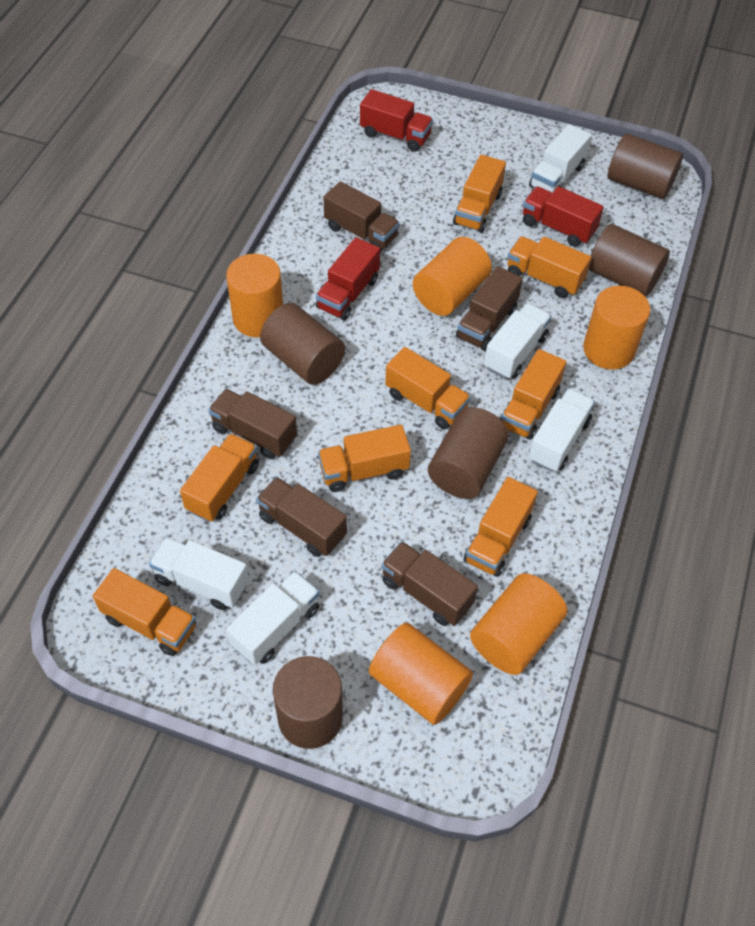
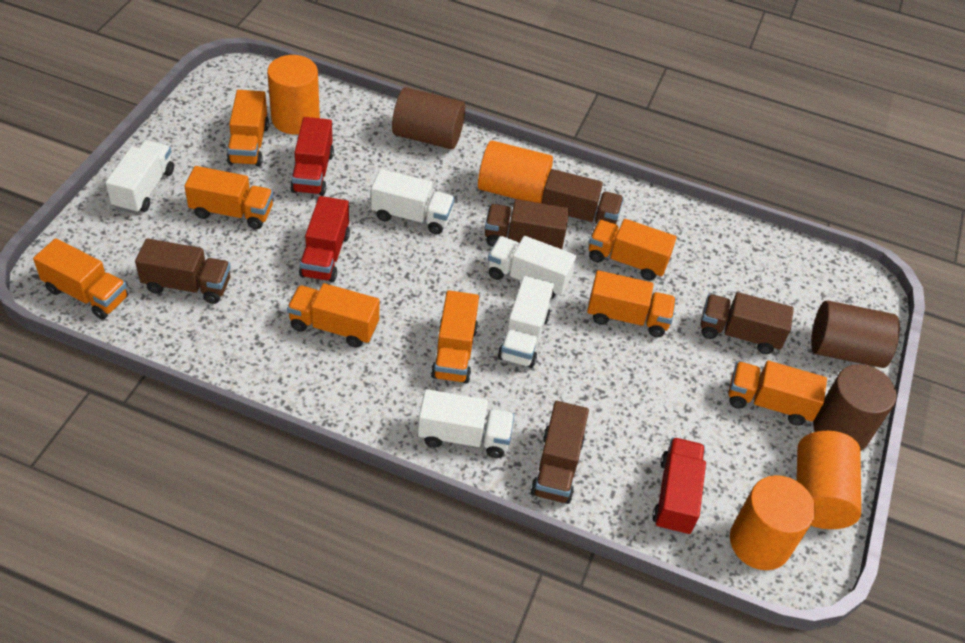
brown cylinder: [260,303,345,385] [273,656,343,749] [428,407,509,499] [589,224,670,296] [608,133,683,199] = 5 -> [392,87,465,149] [811,300,900,368] [813,364,897,451] = 3
orange cylinder: [226,254,283,337] [369,623,473,725] [413,237,492,316] [470,573,567,675] [583,286,650,370] = 5 -> [267,55,320,134] [478,141,553,203] [730,475,816,570] [796,431,861,529] = 4

